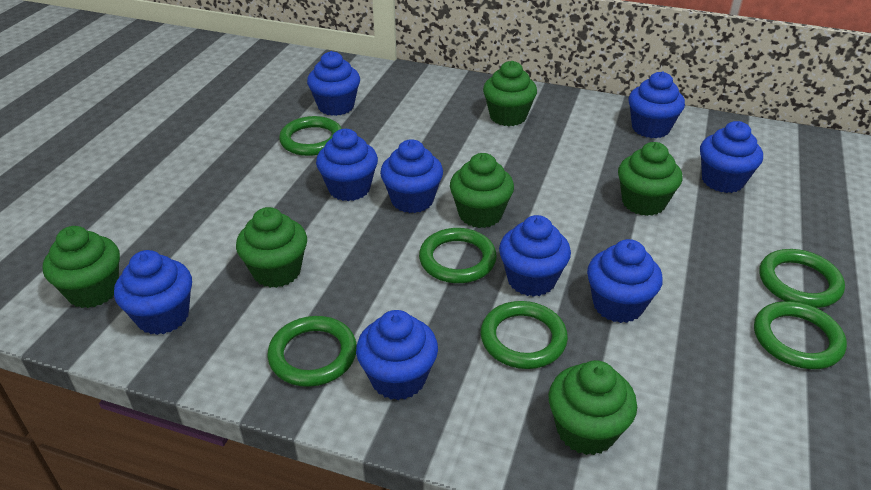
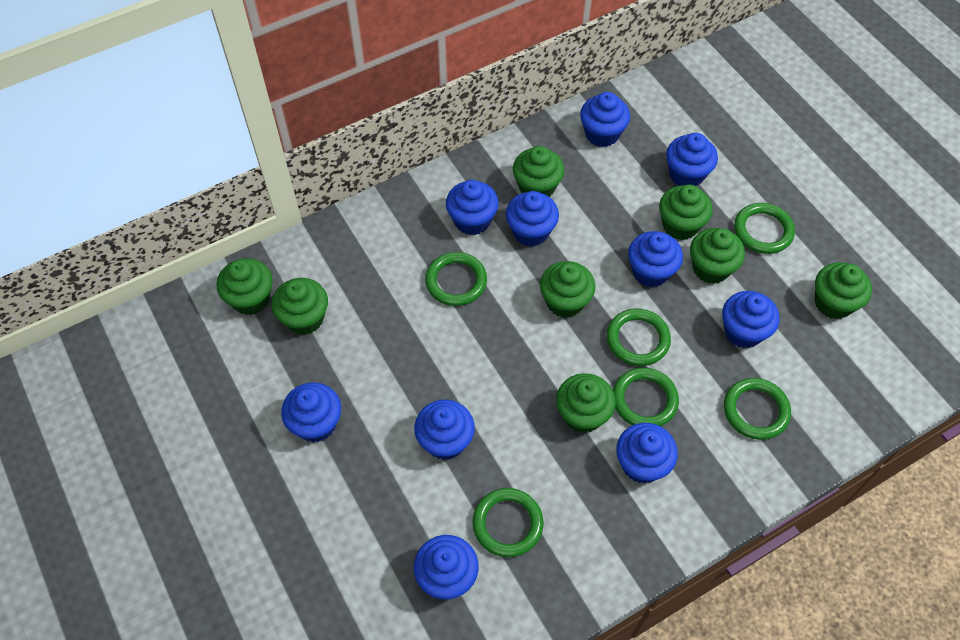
blue cupcake: [114,250,192,335] [307,51,360,116] [316,129,378,201] [356,310,438,400] [380,139,443,213] [499,215,571,297] [587,239,663,323] [629,72,685,138] [700,121,763,193] = 9 -> [281,382,341,442] [414,400,475,460] [414,535,479,600] [446,180,499,235] [506,191,559,247] [580,92,630,147] [616,423,678,484] [628,231,683,287] [666,133,718,186] [722,291,779,348] = 10
green cupcake: [43,226,120,308] [236,207,307,288] [450,153,514,228] [483,61,537,126] [548,360,637,455] [618,142,682,216] = 6 -> [217,258,273,315] [272,278,328,335] [513,146,564,197] [540,261,595,318] [556,373,616,433] [659,185,713,240] [690,228,745,284] [815,262,872,319] = 8

